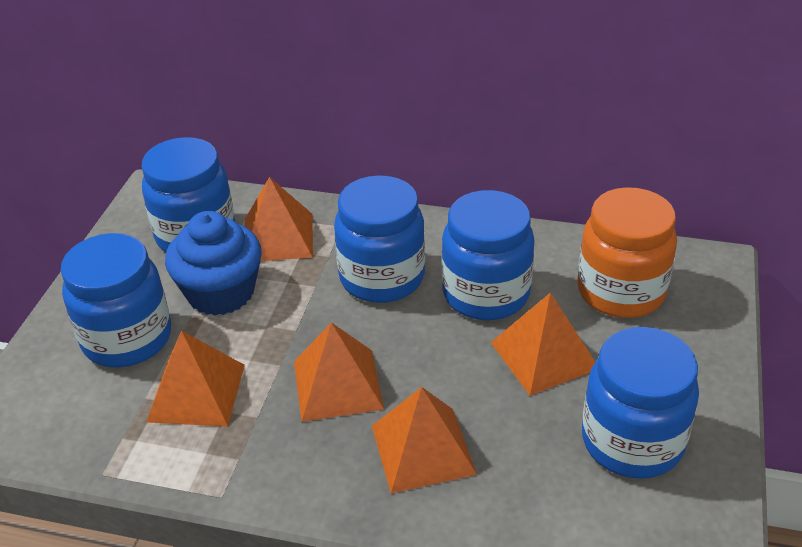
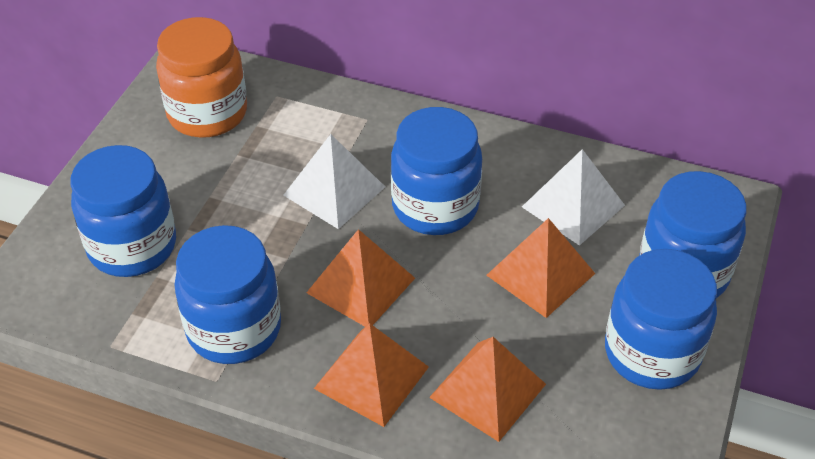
blue cupcake: [165,211,262,316] = 1 -> none = 0
orange pyramid: [146,331,245,427] [245,177,313,261] [294,322,384,422] [372,387,477,494] [491,292,595,396] = 5 -> [306,229,415,327] [314,323,429,427] [429,337,546,442] [486,218,595,318] = 4
white pyramid: none = 0 -> [283,134,385,229] [522,149,625,246] = 2

